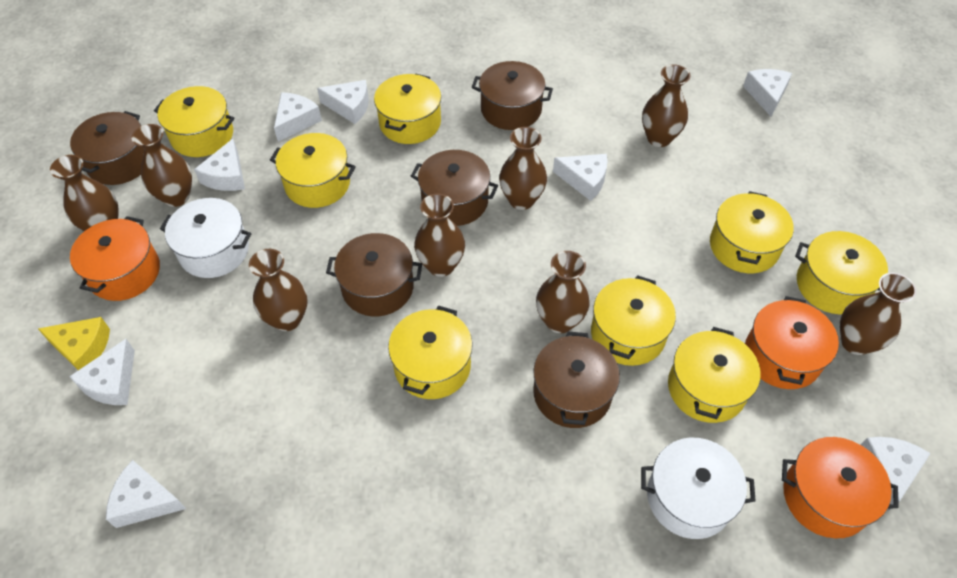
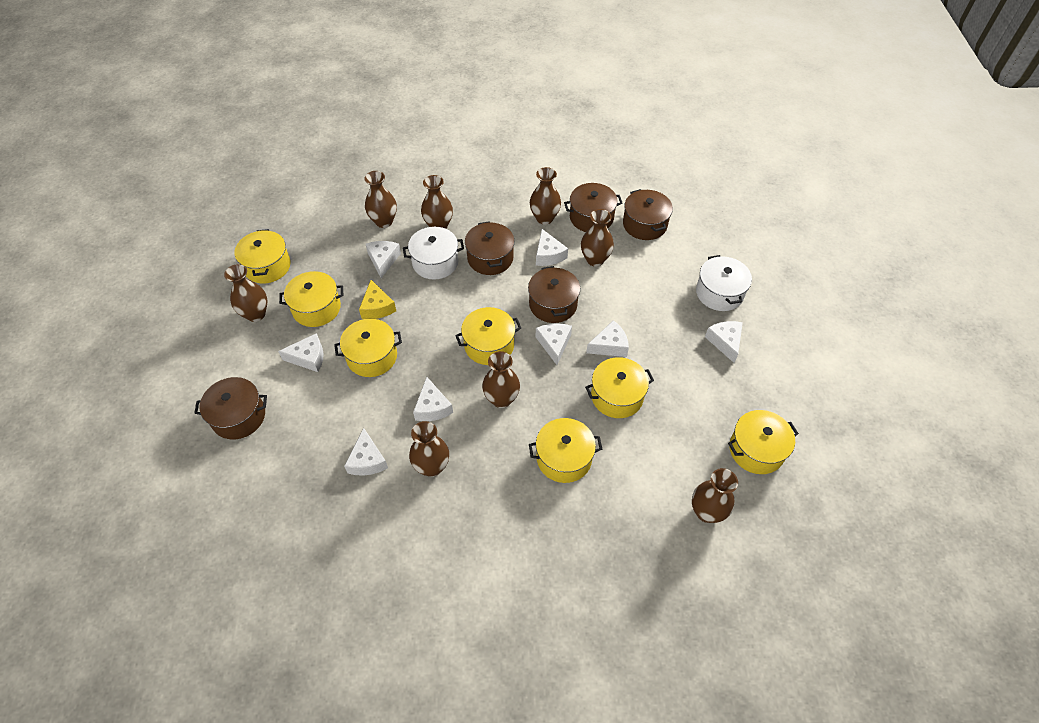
orange pot: [70,216,160,301] [745,296,839,389] [782,437,899,538] = 3 -> none = 0
yellow pot: [154,86,234,157] [270,133,356,208] [374,74,441,144] [388,306,472,399] [591,275,676,366] [668,327,761,423] [710,191,794,273] [795,231,888,314] = 8 -> [234,229,291,284] [279,271,343,327] [334,319,402,377] [455,307,521,365] [529,418,602,483] [585,357,654,418] [728,410,799,474] = 7

